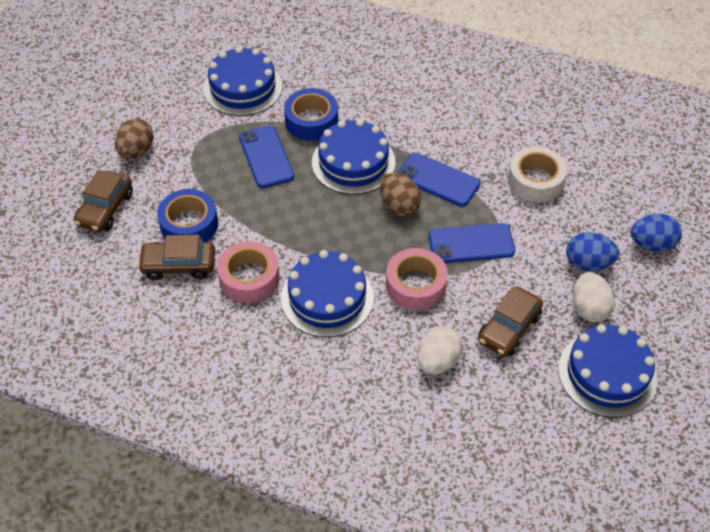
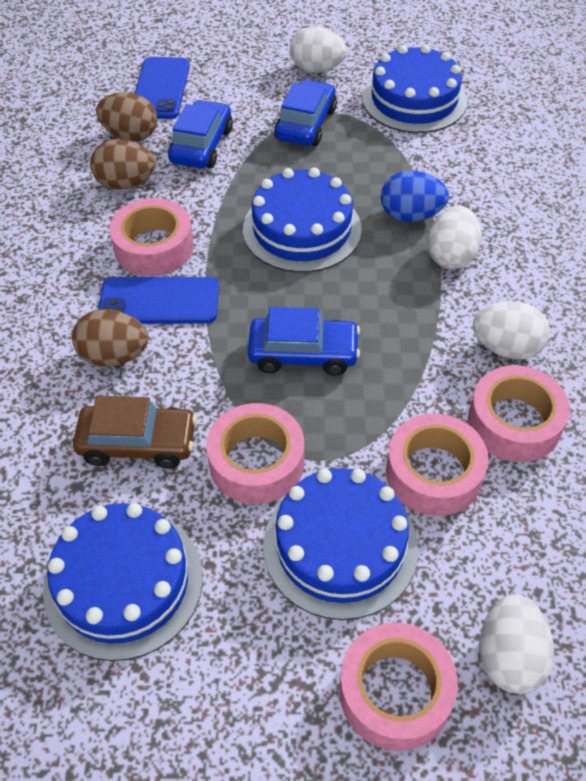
blue car: none = 0 -> [168,100,233,168] [248,307,360,376] [274,79,337,146] = 3
blue egg: [566,232,619,271] [630,214,682,252] = 2 -> [381,171,449,222] = 1
blue phone: [239,125,294,188] [397,153,480,207] [429,223,515,263] = 3 -> [98,277,219,324] [135,57,190,119] = 2
blue tape: [157,189,218,242] [284,88,338,141] = 2 -> none = 0
brown car: [74,170,133,232] [137,235,215,280] [478,287,543,357] = 3 -> [73,396,197,469] = 1
brown egg: [115,118,154,159] [380,173,421,216] = 2 -> [72,309,148,367] [90,139,155,189] [96,92,157,141] = 3
pink tape: [217,241,280,303] [386,248,448,311] = 2 -> [109,198,194,276] [206,403,304,504] [339,622,458,751] [386,414,488,516] [468,365,570,462] = 5
white egg: [417,326,462,375] [573,272,615,323] = 2 -> [290,26,347,73] [428,206,482,269] [473,301,550,359] [479,594,554,694] = 4
white tape: [508,146,567,203] = 1 -> none = 0

